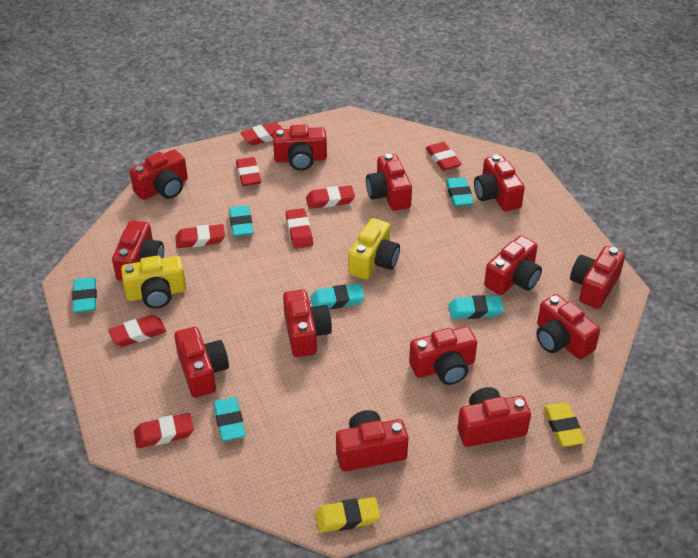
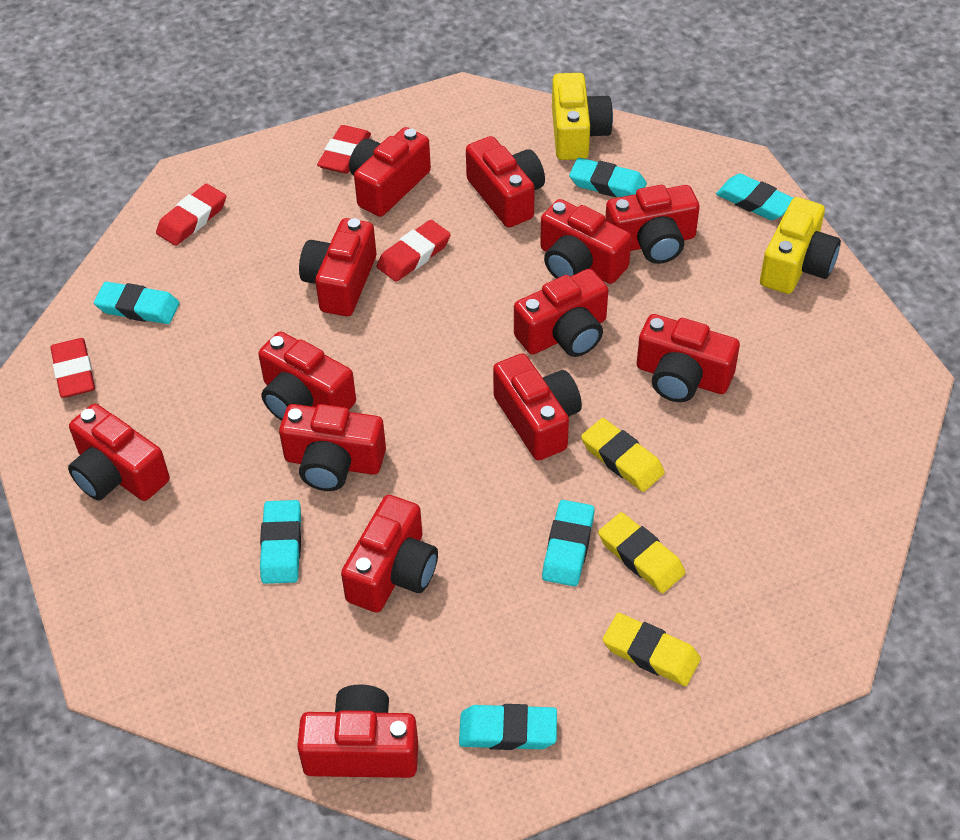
red eraser: [108,315,167,347] [134,413,194,448] [175,224,225,248] [236,157,261,186] [240,122,283,146] [286,208,313,249] [306,185,355,209] [426,142,462,171] = 8 -> [50,338,95,398] [156,184,226,246] [317,125,371,174] [377,220,451,282] = 4
yellow eraser: [315,497,380,533] [543,403,585,447] = 2 -> [581,418,665,492] [598,512,686,593] [603,613,701,686] = 3

